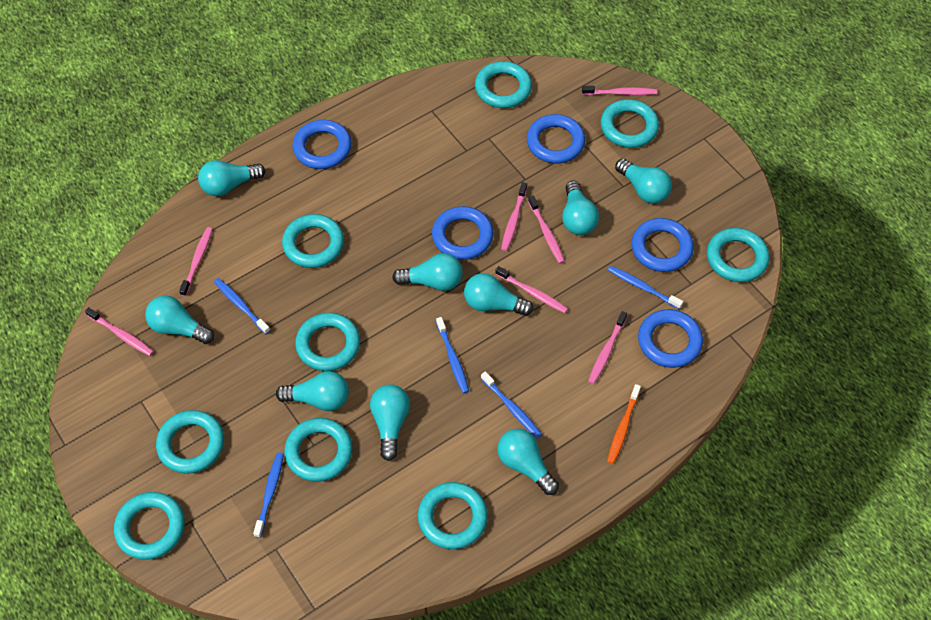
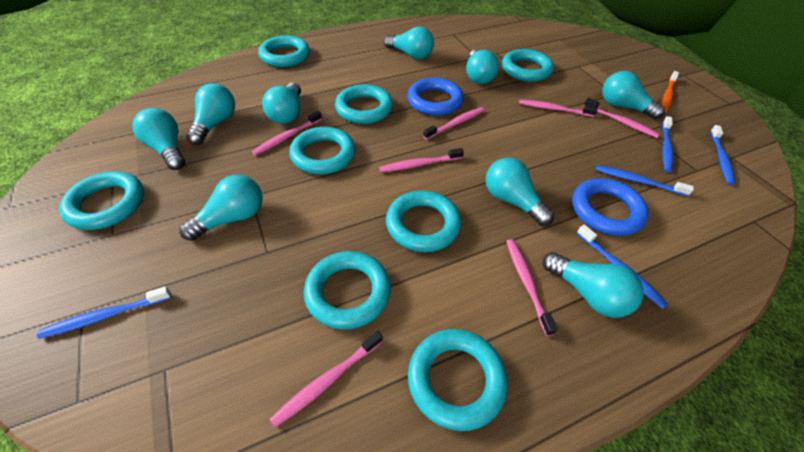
blue ring: [293,120,352,169] [432,206,493,260] [527,114,585,163] [632,218,694,272] [638,309,703,368] = 5 -> [407,77,464,116] [572,178,649,236] = 2
turquoise ring: [114,492,185,560] [156,410,224,474] [282,214,344,268] [284,418,353,482] [295,313,360,371] [418,482,488,549] [475,61,532,108] [601,99,659,148] [707,228,769,282] = 9 -> [59,171,144,230] [258,35,310,67] [289,127,355,175] [304,251,391,329] [335,84,393,124] [386,191,461,252] [408,329,508,431] [502,49,554,82] = 8

